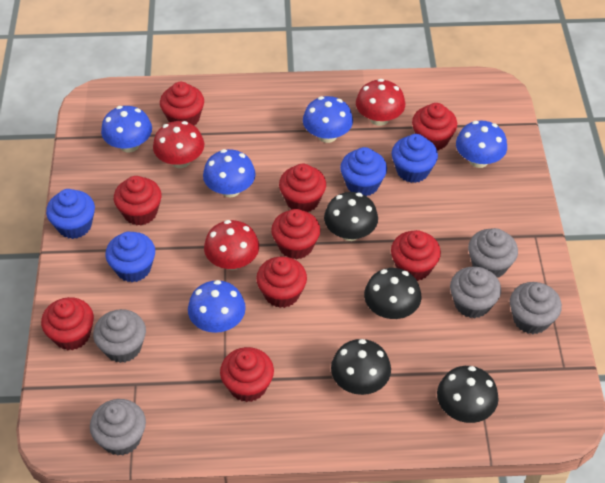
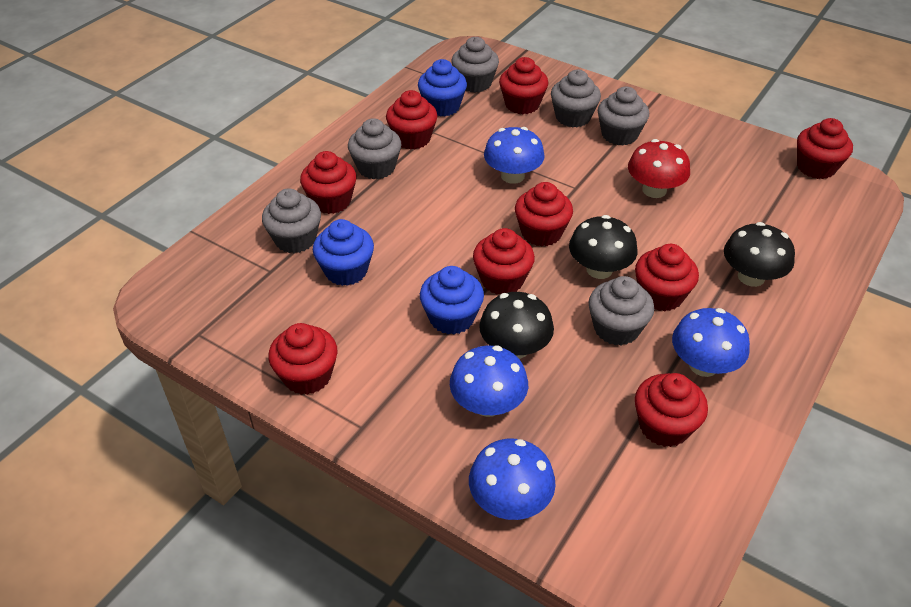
black mushroom: [324,192,378,241] [331,339,391,395] [364,268,422,319] [437,366,499,423] = 4 -> [479,292,554,359] [569,215,637,279] [724,222,795,287] = 3
blue cupcake: [46,189,95,239] [105,232,155,282] [340,147,387,196] [392,134,438,183] = 4 -> [313,219,374,286] [418,59,467,117] [420,266,484,335] = 3
blue mushroom: [101,106,152,153] [188,280,246,333] [203,149,256,198] [303,96,353,143] [456,121,507,168] = 5 -> [450,346,528,417] [469,439,556,520] [484,127,545,184] [672,308,750,377] = 4
grey cupcake: [90,399,146,456] [93,309,146,363] [450,267,501,318] [468,228,518,278] [510,282,562,334] = 5 -> [262,188,321,253] [348,118,401,179] [451,37,499,93] [551,69,601,127] [589,276,654,345] [598,86,649,146] = 6
red mushroom: [153,121,204,168] [204,220,259,270] [356,79,405,126] = 3 -> [628,139,690,198] = 1

